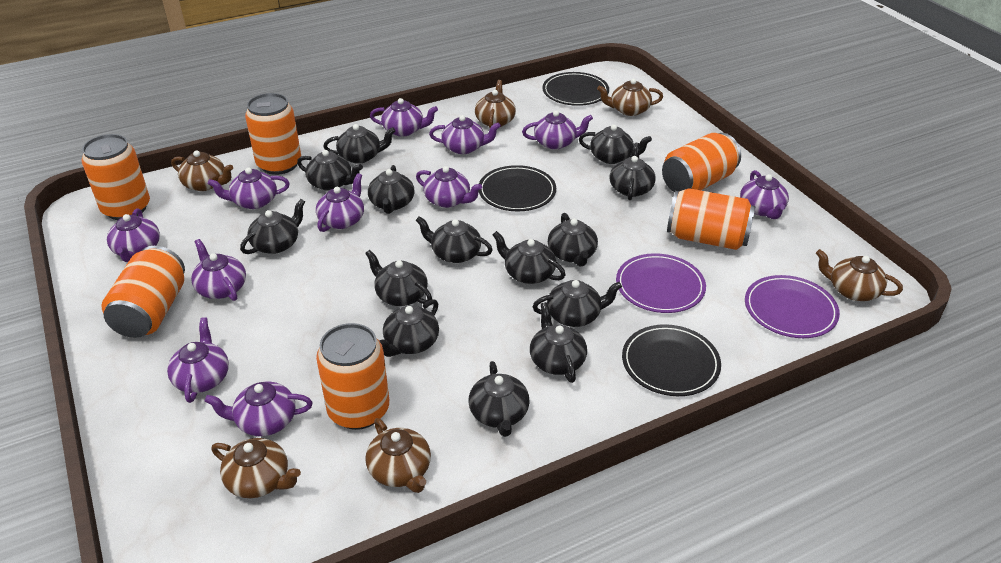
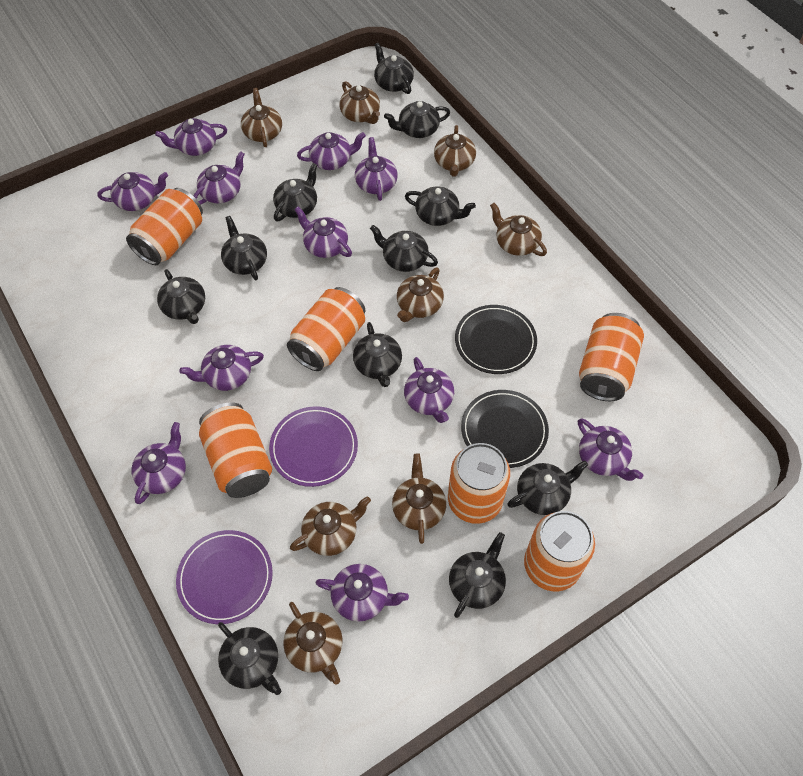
black plate: [478,165,556,211] [542,72,609,106] [622,324,721,396] = 3 -> [455,305,537,374] [461,390,549,468] = 2
black teapot: [240,199,305,254] [297,150,363,191] [323,124,395,164] [365,250,432,306] [368,165,415,214] [379,299,439,357] [415,216,493,263] [469,361,530,437] [493,231,566,284] [530,302,587,383] [532,280,622,327] [548,213,598,267] [579,124,652,164] [610,143,656,200] = 14 -> [157,269,205,324] [218,622,281,695] [221,216,267,280] [273,163,317,221] [353,322,402,387] [370,225,438,272] [374,43,414,94] [384,101,450,138] [405,187,476,226] [449,532,506,618] [507,460,588,515] = 11
brown teapot: [171,150,233,191] [211,438,301,498] [365,418,431,493] [475,80,516,128] [597,79,663,116] [816,249,903,301] = 6 -> [241,88,282,147] [283,602,342,685] [290,496,371,556] [339,81,380,124] [392,454,446,544] [397,267,444,322] [434,125,476,177] [490,203,547,256] = 8

